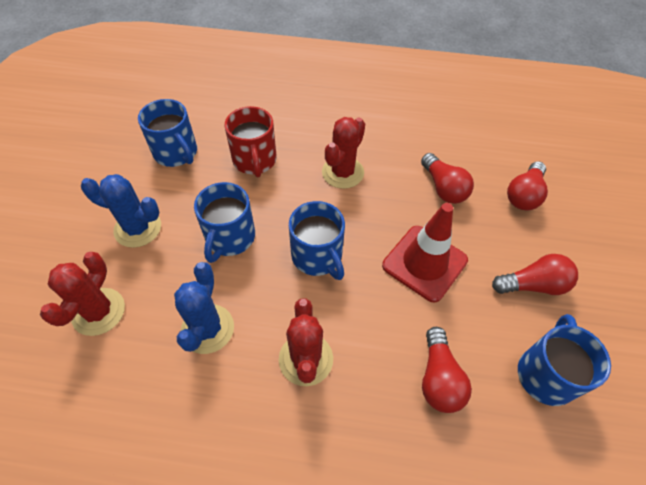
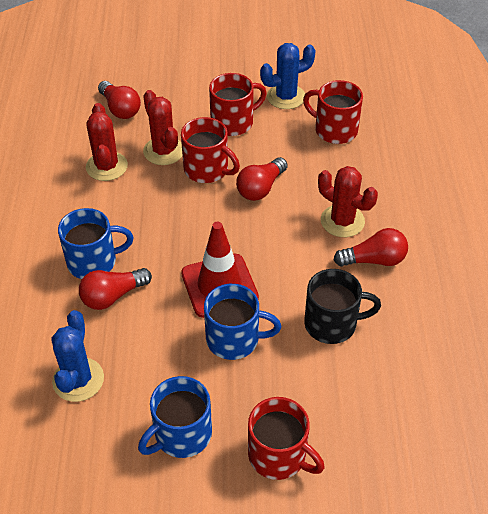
black mug: none = 0 -> [304,269,381,344] = 1
blue mug: [138,99,197,167] [194,182,255,263] [289,201,345,280] [518,314,611,406] = 4 -> [58,208,134,279] [138,376,212,458] [204,284,281,360] = 3
red mug: [225,106,277,178] = 1 -> [181,117,240,183] [209,73,267,136] [248,397,325,480] [303,80,363,144] = 4

